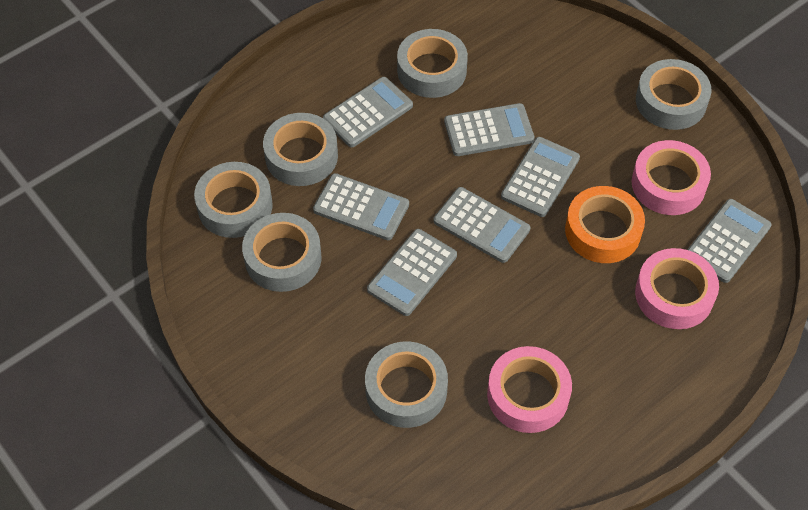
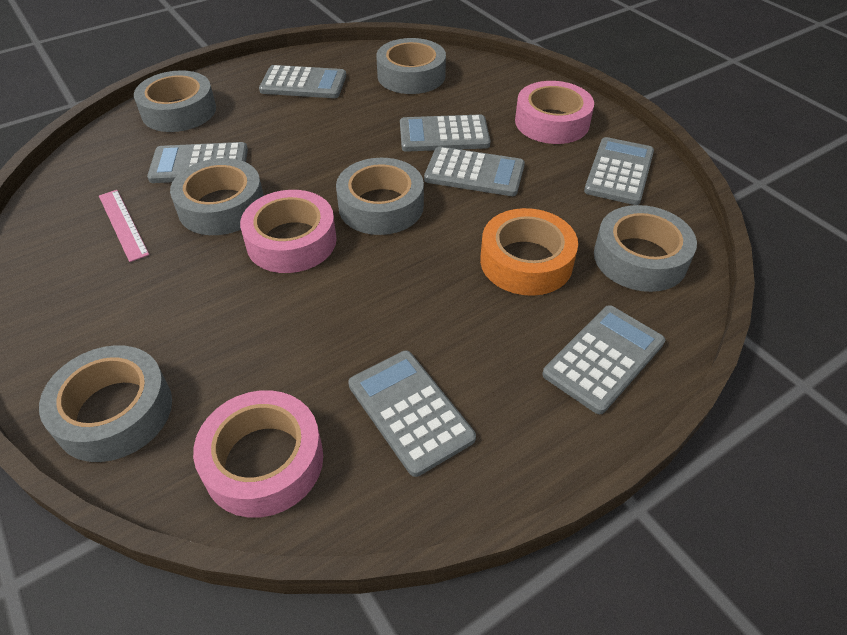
pink ruler: none = 0 -> [99,190,149,262] = 1

